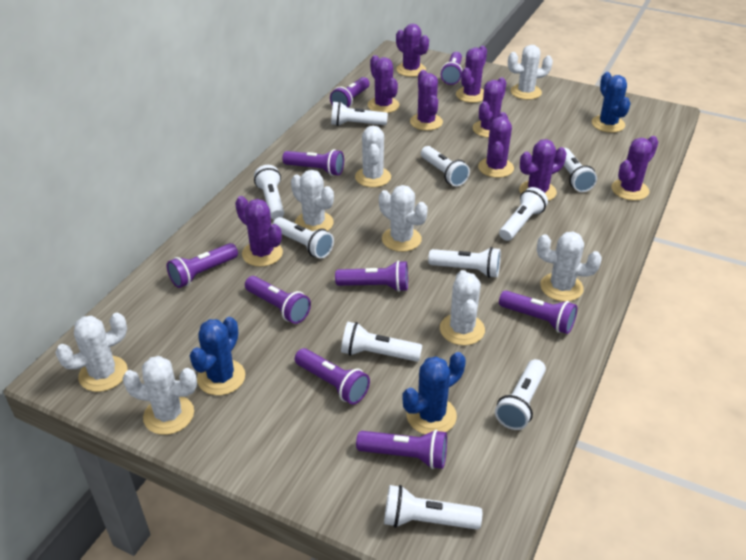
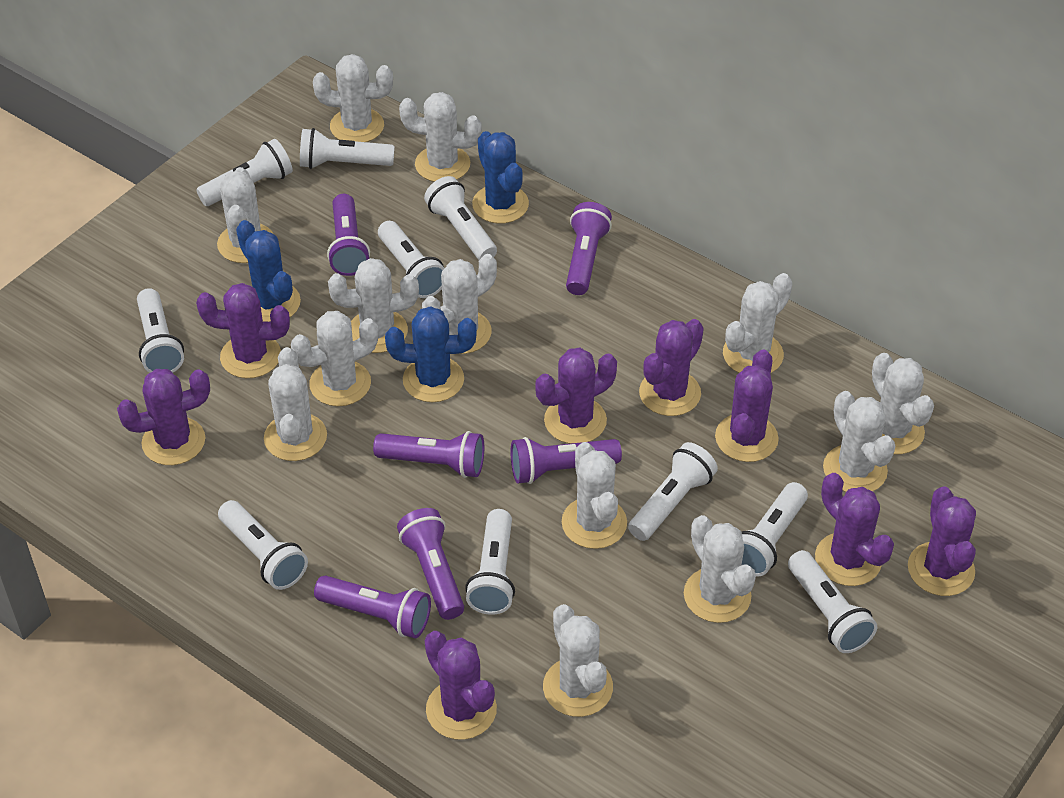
purple cactus: [235,196,283,267] [368,55,399,113] [396,24,429,77] [410,70,443,131] [456,46,487,103] [473,77,506,138] [478,112,514,178] [519,139,566,201] [611,136,658,201] = 9 -> [117,369,210,465] [196,283,290,378] [425,631,497,740] [535,348,617,444] [639,319,704,416] [715,349,779,462] [815,473,894,586] [908,486,976,596] = 8
purple flashlight: [167,243,238,288] [245,276,311,324] [282,149,344,176] [295,348,370,405] [330,77,370,108] [335,260,408,292] [356,429,447,469] [440,52,463,85] [499,291,577,334] = 9 -> [314,575,431,639] [327,194,370,276] [373,431,484,478] [397,508,464,620] [511,437,622,484] [566,202,612,295] = 6
white cactus: [55,313,128,392] [122,356,197,435] [291,170,334,231] [355,126,391,187] [379,185,428,252] [440,270,485,345] [508,45,553,100] [537,232,602,302] = 8 -> [217,167,273,263] [264,347,327,461] [291,311,379,406] [313,54,393,142] [328,258,419,353] [399,92,482,182] [422,254,497,354] [543,604,613,717] [562,442,627,549] [684,515,756,623] [723,273,792,373] [823,391,896,492] [872,353,934,454] = 13

